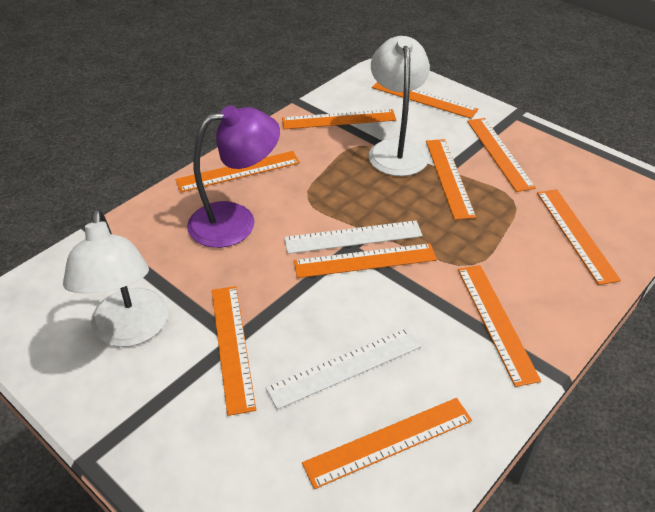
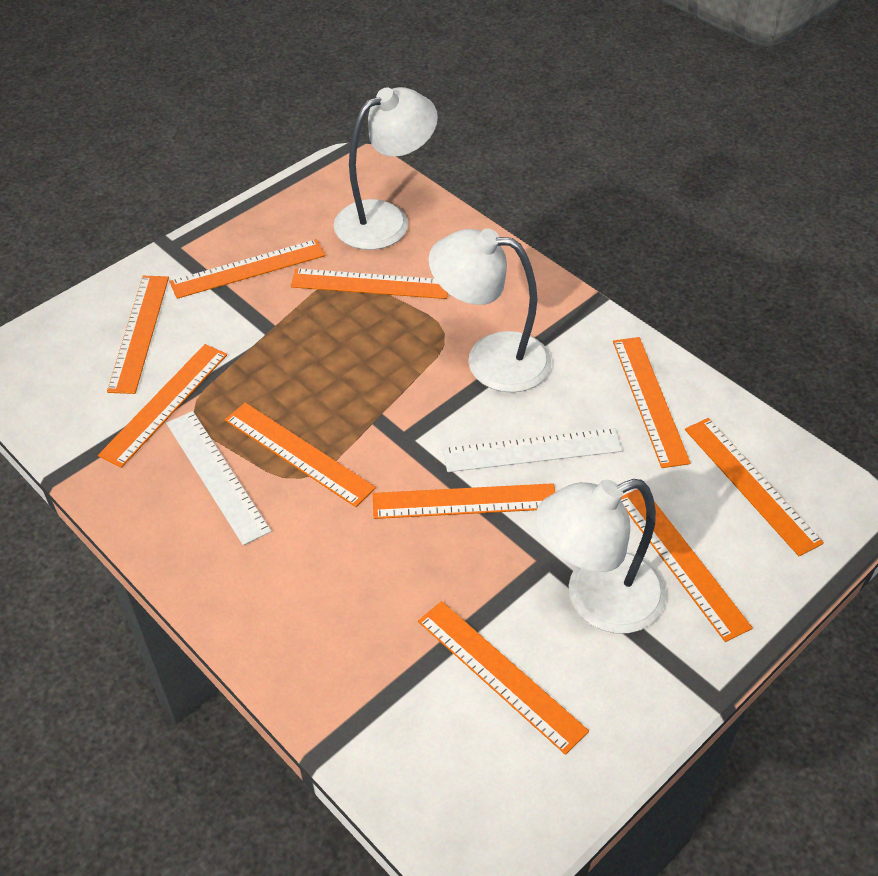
purple lamp: [187,105,280,248] = 1 -> none = 0
white lamp: [63,209,168,347] [368,36,430,176] = 2 -> [334,87,438,250] [429,228,551,393] [536,479,666,633] = 3

